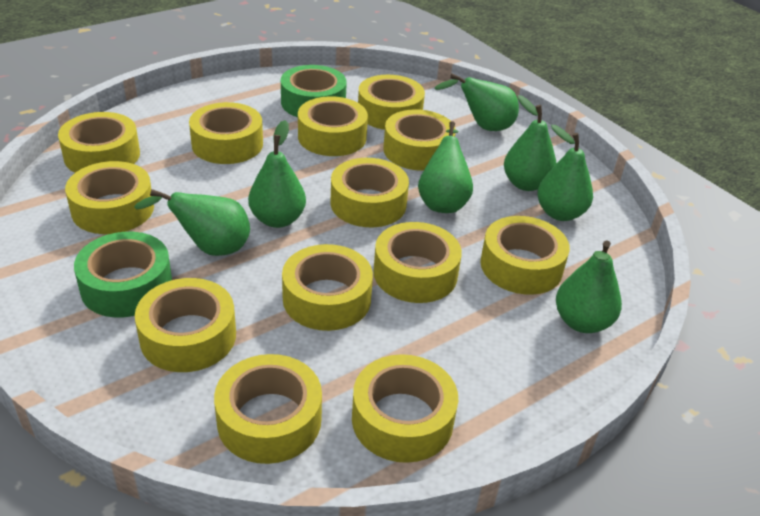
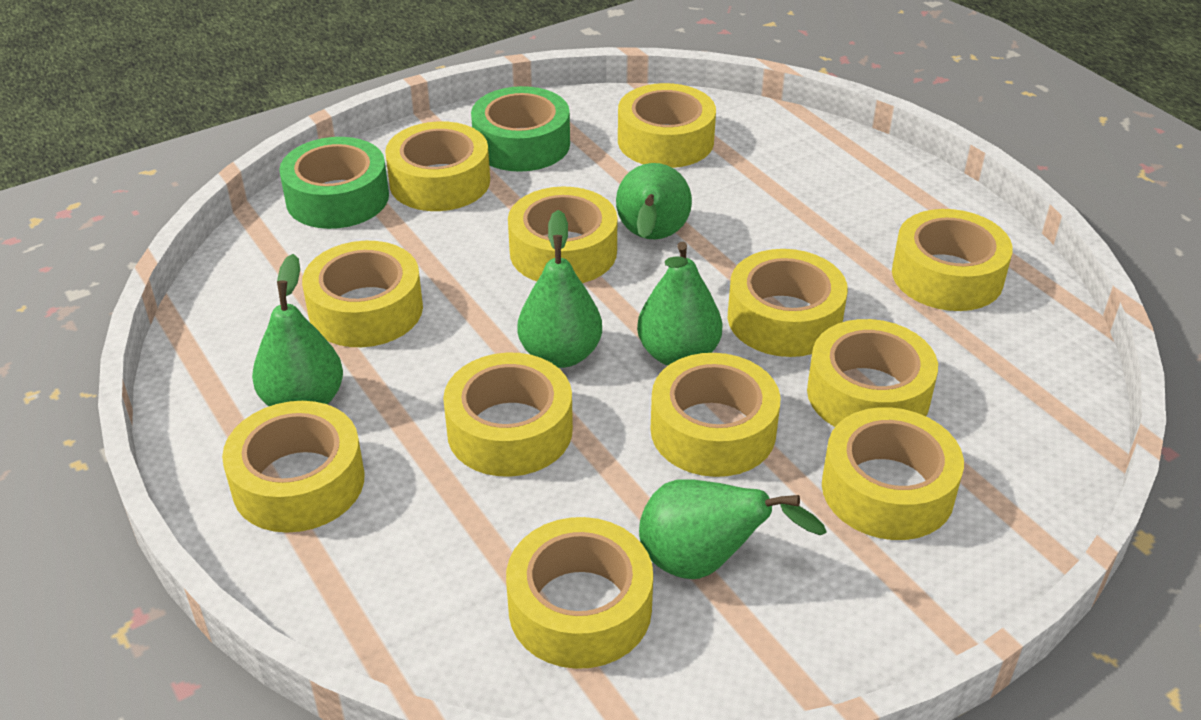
green pear: [134,189,250,256] [248,120,306,228] [418,121,473,213] [434,74,519,131] [504,95,557,191] [537,125,593,221] [556,241,622,333] = 7 -> [252,254,343,406] [518,210,602,368] [616,163,692,239] [637,242,722,366] [639,479,827,579] = 5
yellow tape: [58,112,140,173] [65,161,154,234] [135,278,236,372] [189,102,263,164] [214,354,322,464] [282,244,373,331] [298,96,368,156] [330,158,409,227] [352,354,458,463] [358,75,425,130] [373,222,462,303] [383,109,456,171] [480,216,570,295] = 13 -> [222,401,365,533] [302,241,423,347] [385,121,490,211] [443,353,573,477] [506,517,653,669] [508,187,617,283] [618,83,716,168] [651,353,781,477] [727,249,848,357] [807,319,938,427] [822,407,964,540] [892,209,1013,311] = 12

